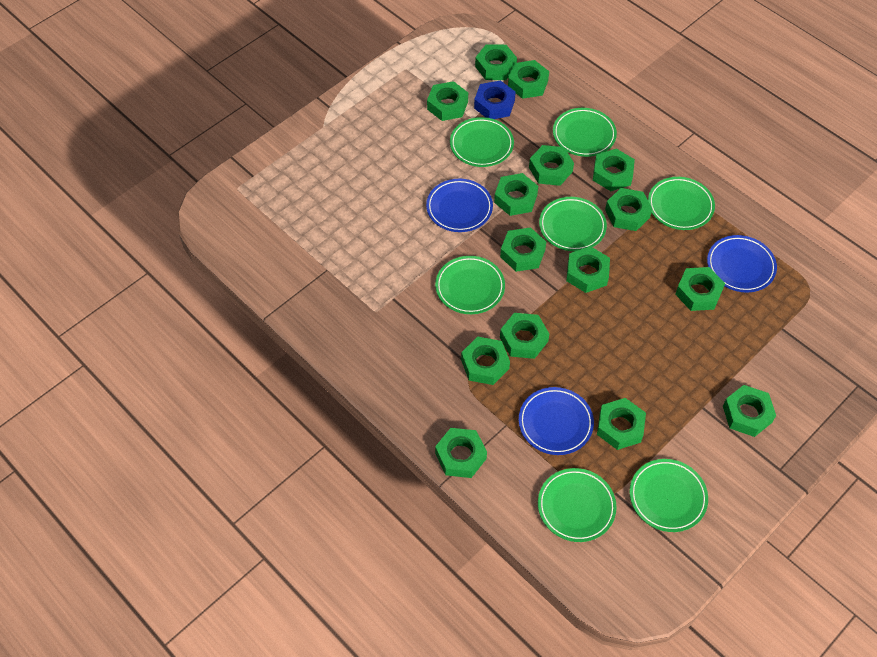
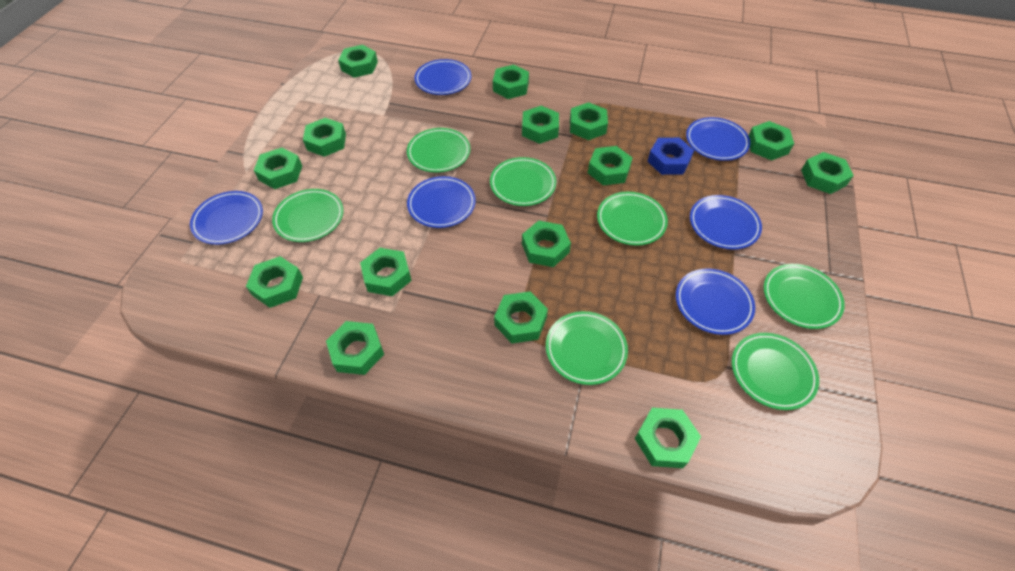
blue plate: [426,179,493,232] [519,387,594,455] [707,235,777,293] = 3 -> [190,191,263,245] [407,176,476,228] [414,59,472,95] [676,268,755,335] [686,117,750,161] [690,195,762,250] = 6

